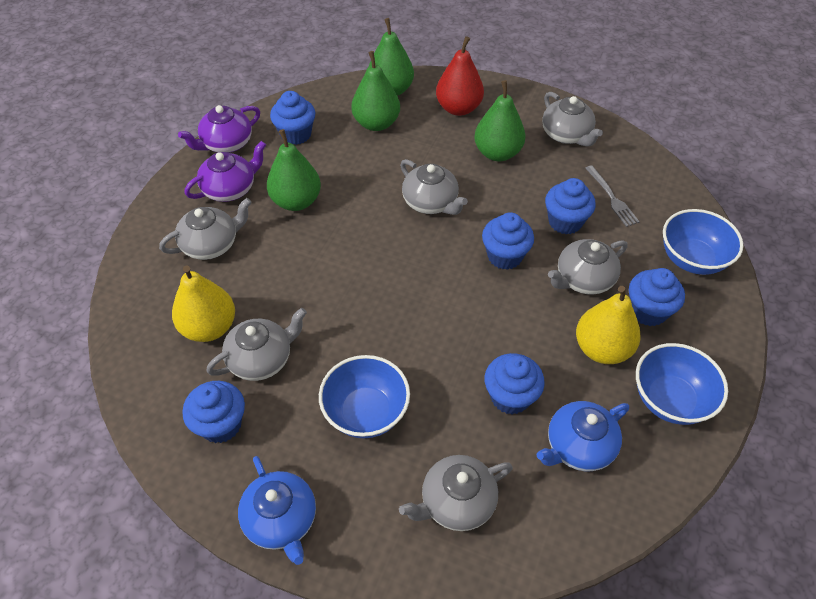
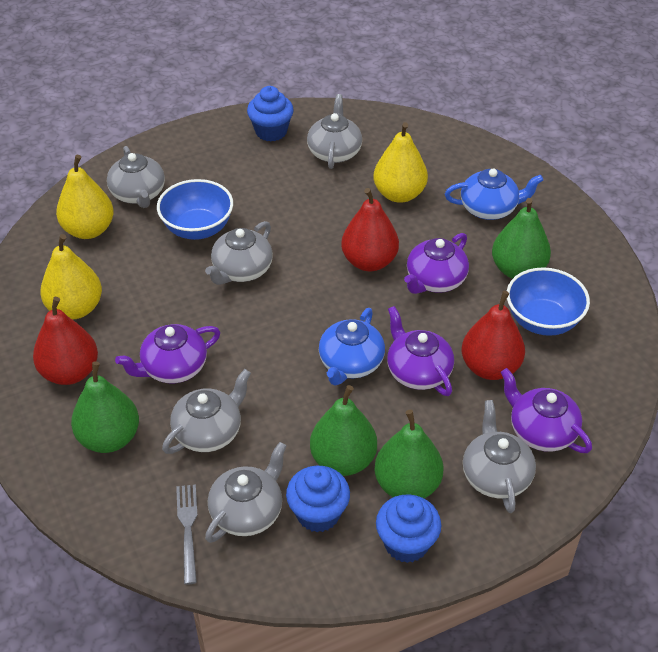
blue bowl: [319,355,410,438] [636,343,728,425] [663,209,743,275] = 3 -> [157,179,233,240] [507,267,590,336] = 2
blue cupcake: [182,381,245,443] [270,91,315,145] [482,212,534,270] [485,353,545,414] [545,178,596,234] [629,268,685,326] = 6 -> [247,86,294,141] [286,466,350,532] [376,494,441,563] = 3
purple teapot: [178,105,260,153] [184,141,266,202] = 2 -> [115,324,220,383] [387,306,454,396] [404,233,469,294] [500,368,592,453] = 4
red pear: [436,36,484,116] = 1 -> [33,297,98,385] [341,188,399,271] [462,291,525,380] = 3
yellow pear: [172,266,235,342] [576,286,641,364] = 2 -> [40,234,102,319] [56,155,114,239] [373,122,428,203] = 3

